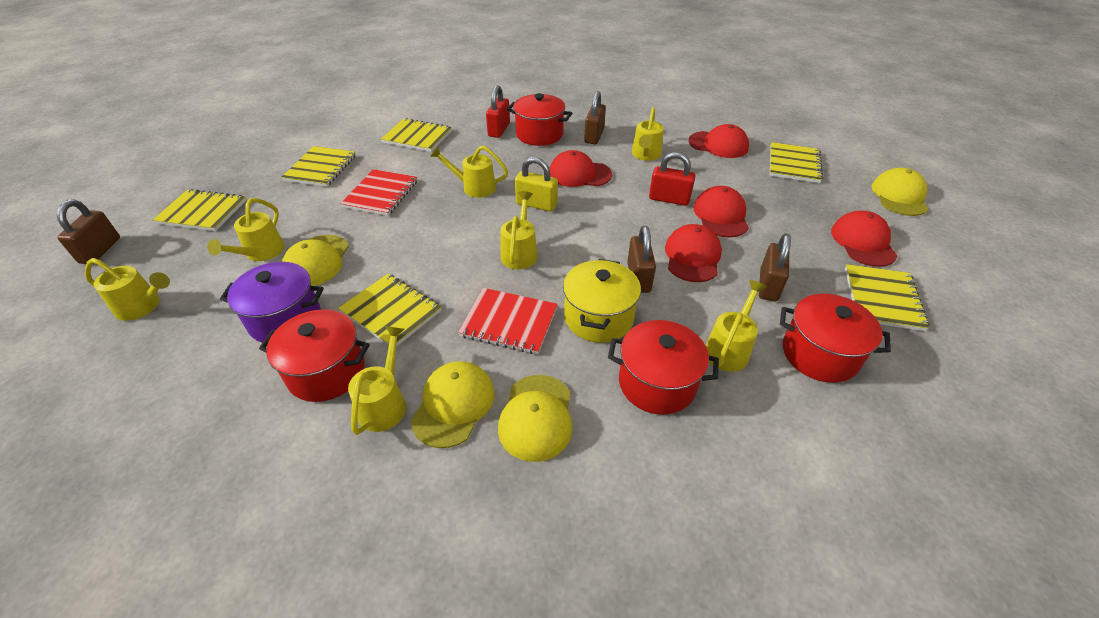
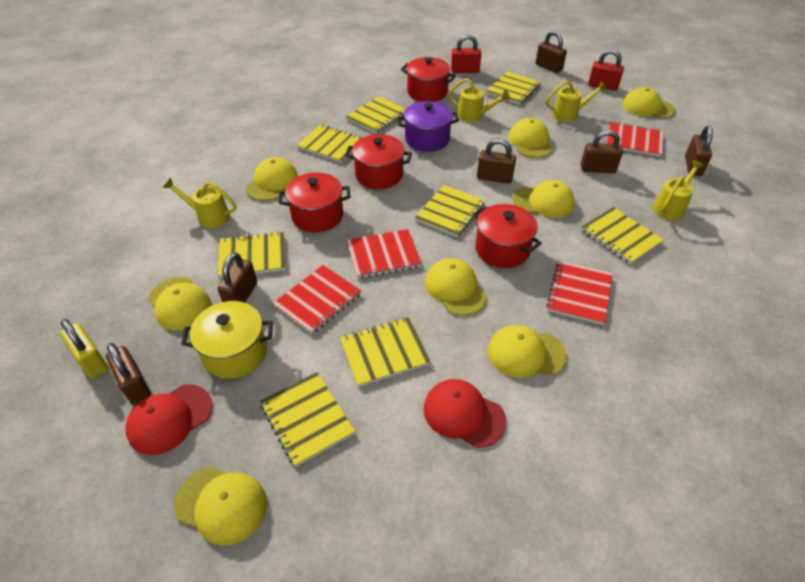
brown padlock: [57,200,120,264] [584,91,606,144] [627,226,656,293] [759,233,791,302] = 4 -> [106,343,151,406] [217,252,257,303] [477,139,516,184] [536,31,567,73] [581,130,623,173] [685,126,713,176] = 6
red cap: [549,150,612,187] [665,224,722,282] [688,124,749,158] [694,186,749,237] [831,211,897,267] = 5 -> [126,384,213,455] [423,379,506,448] = 2
red notebook: [340,169,417,216] [458,288,558,354] = 2 -> [273,265,361,334] [347,229,421,278] [546,261,613,325] [607,122,663,157] = 4
yellow cap: [282,235,349,286] [411,361,495,448] [498,375,572,462] [872,168,928,216] = 4 -> [148,277,212,330] [174,466,267,545] [246,157,298,201] [425,258,487,316] [488,325,567,378] [508,118,553,158] [512,180,575,218] [622,87,676,119] = 8
yellow notebook: [153,189,246,231] [281,146,356,187] [338,274,442,347] [381,118,452,152] [770,142,823,183] [845,264,930,331] = 6 -> [217,231,286,278] [260,372,355,467] [297,125,362,163] [340,317,430,387] [345,96,406,134] [415,185,485,237] [486,71,541,105] [581,207,664,264] = 8
yellow watering can: [85,258,170,321] [207,198,285,261] [348,326,406,435] [430,146,508,198] [500,191,537,269] [632,107,664,161] [705,280,767,372] = 7 -> [163,178,236,228] [448,78,510,122] [545,80,607,122] [653,160,705,220] = 4

